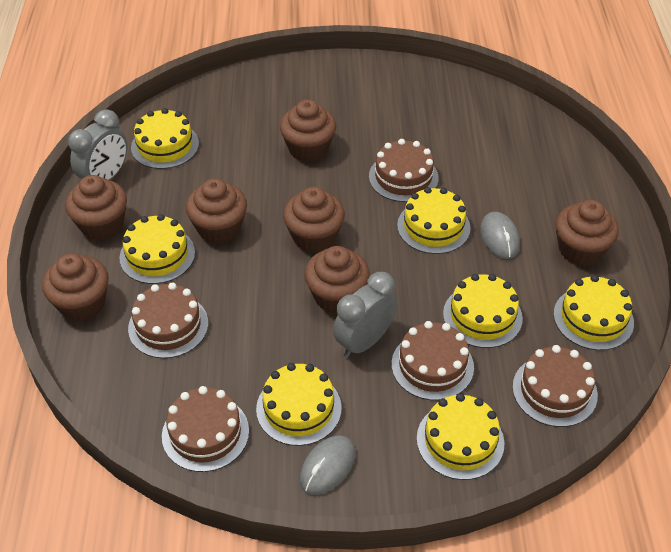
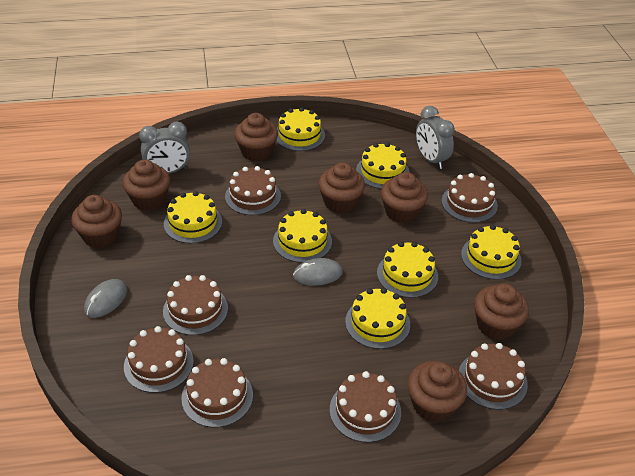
brown cake: [128,282,208,358] [162,386,249,472] [369,139,439,202] [392,321,474,400] [512,345,598,427] = 5 -> [124,326,194,393] [163,275,228,335] [181,358,253,428] [225,166,281,215] [330,371,401,443] [442,173,498,223] [459,343,528,410] = 7

